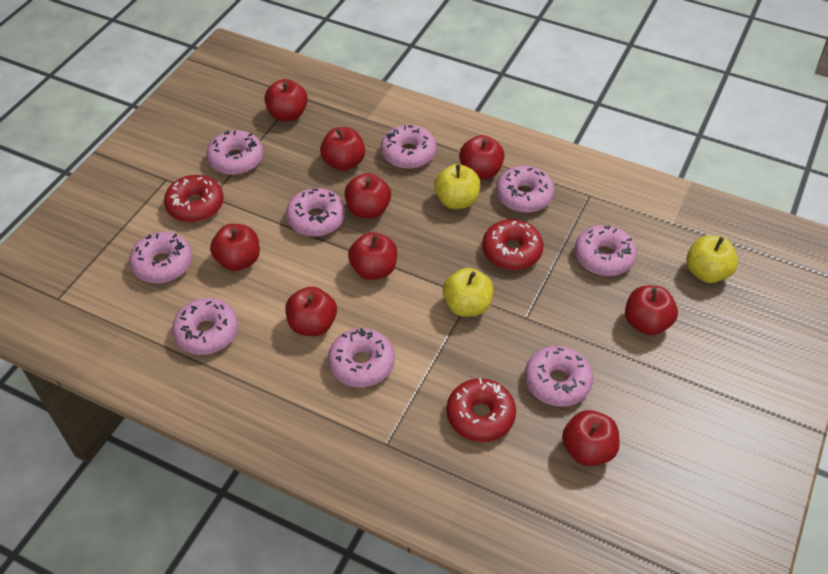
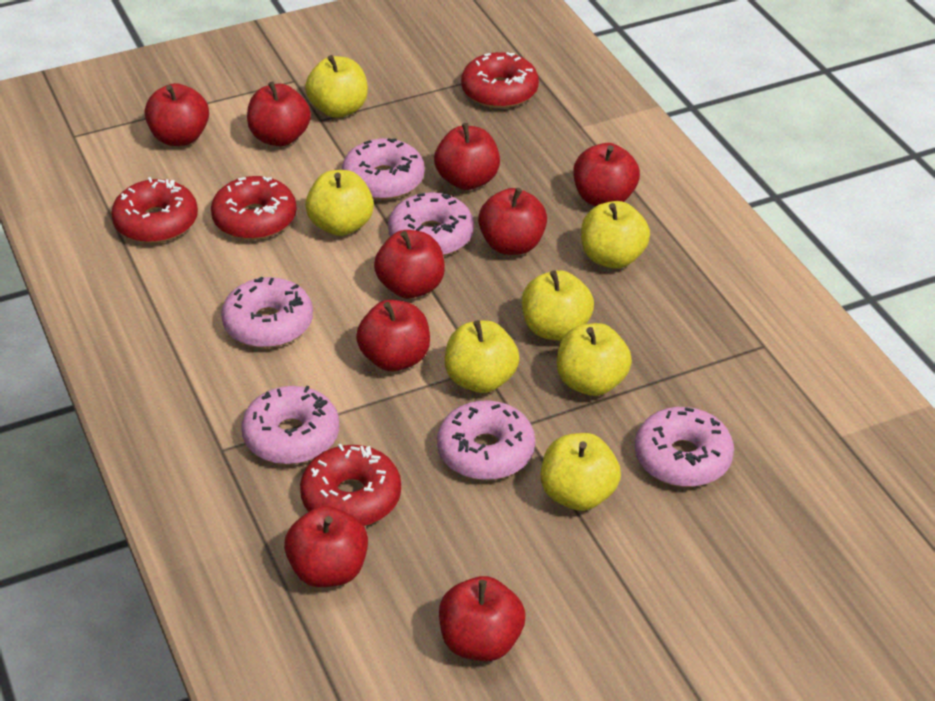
pink donut: [129,232,192,283] [172,298,238,355] [207,130,263,175] [286,188,345,237] [328,328,395,388] [381,125,436,169] [496,166,554,213] [525,346,593,407] [575,225,637,276] = 9 -> [221,277,313,348] [242,386,339,465] [342,138,425,200] [388,192,474,256] [437,400,535,480] [635,407,734,487] = 6
red donut: [164,175,224,222] [447,378,516,442] [482,219,543,270] = 3 -> [111,177,198,243] [211,176,297,240] [300,444,401,526] [461,52,539,109] = 4
yellow apple: [434,164,480,209] [443,268,493,317] [686,235,738,283] = 3 -> [305,55,368,118] [305,170,374,236] [445,320,519,393] [522,270,594,341] [541,433,621,511] [557,323,632,396] [581,201,650,269] = 7

